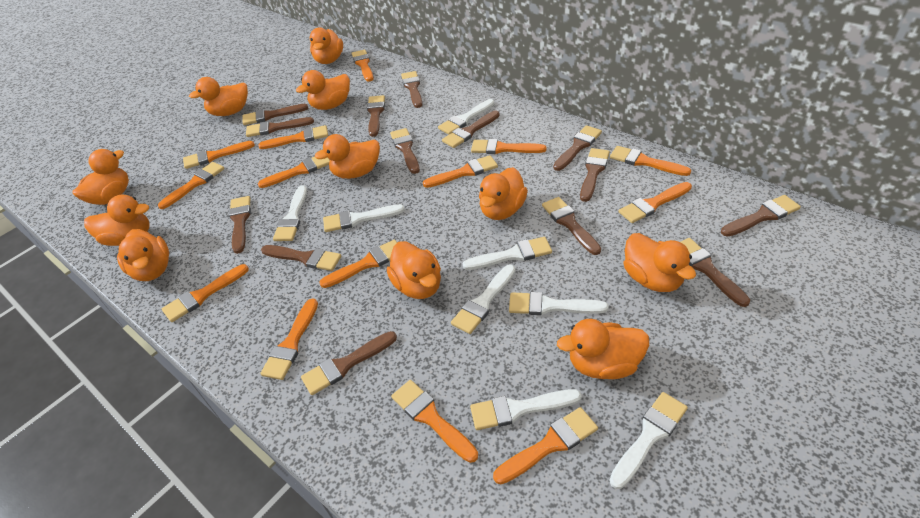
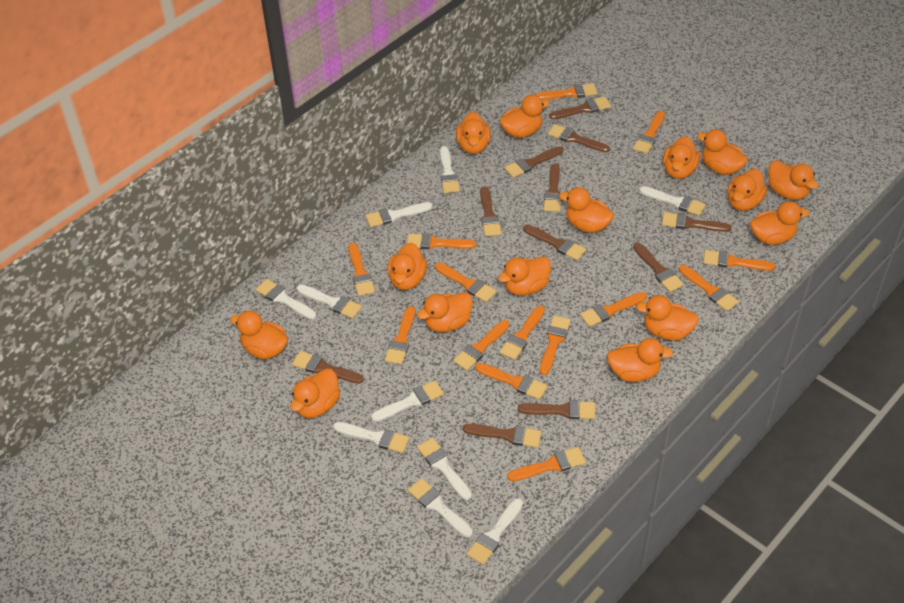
brown brush: [229,196,251,254] [242,104,308,125] [246,117,314,137] [261,245,341,271] [301,331,397,395] [367,95,385,137] [390,128,420,174] [401,71,422,108] [442,110,500,148] [542,197,601,255] [553,125,602,171] [580,148,610,202] [681,238,750,307] [721,195,801,237] = 14 -> [292,351,364,384] [463,424,541,448] [480,187,502,236] [504,146,563,178] [518,400,595,419] [523,225,586,261] [544,163,562,212] [548,124,610,152] [549,96,611,119] [633,243,684,292] [662,212,732,232] = 11
orange duck: [72,149,129,205] [84,195,150,246] [117,229,169,281] [189,77,248,116] [296,70,350,110] [310,28,343,64] [315,134,380,179] [387,241,441,299] [479,167,528,220] [557,319,649,379] [624,233,696,292] = 11 -> [230,311,288,359] [290,369,340,418] [388,242,427,290] [417,292,473,332] [456,112,491,154] [498,256,551,296] [499,95,550,138] [559,187,614,233] [607,338,673,382] [636,295,699,341] [663,136,700,179] [697,129,748,175] [727,169,767,211] [750,201,809,245] [768,160,818,200] = 15
white brush: [273,185,307,241] [323,204,405,232] [438,99,494,135] [451,264,516,334] [463,237,552,270] [470,389,581,430] [509,292,608,315] [609,392,688,489] = 8 -> [256,279,316,319] [297,284,362,319] [333,422,409,453] [366,202,433,227] [371,381,444,422] [408,478,473,537] [417,438,472,500] [440,146,460,193] [467,498,523,565] [639,186,706,216] = 10

